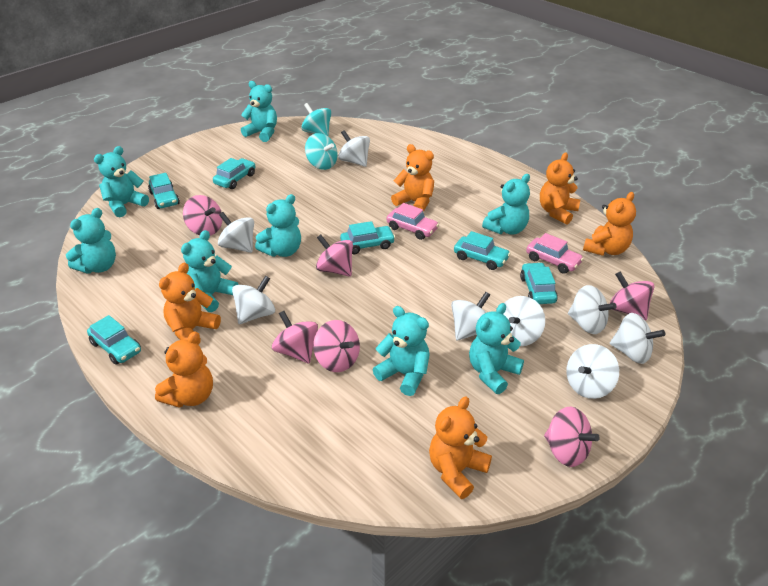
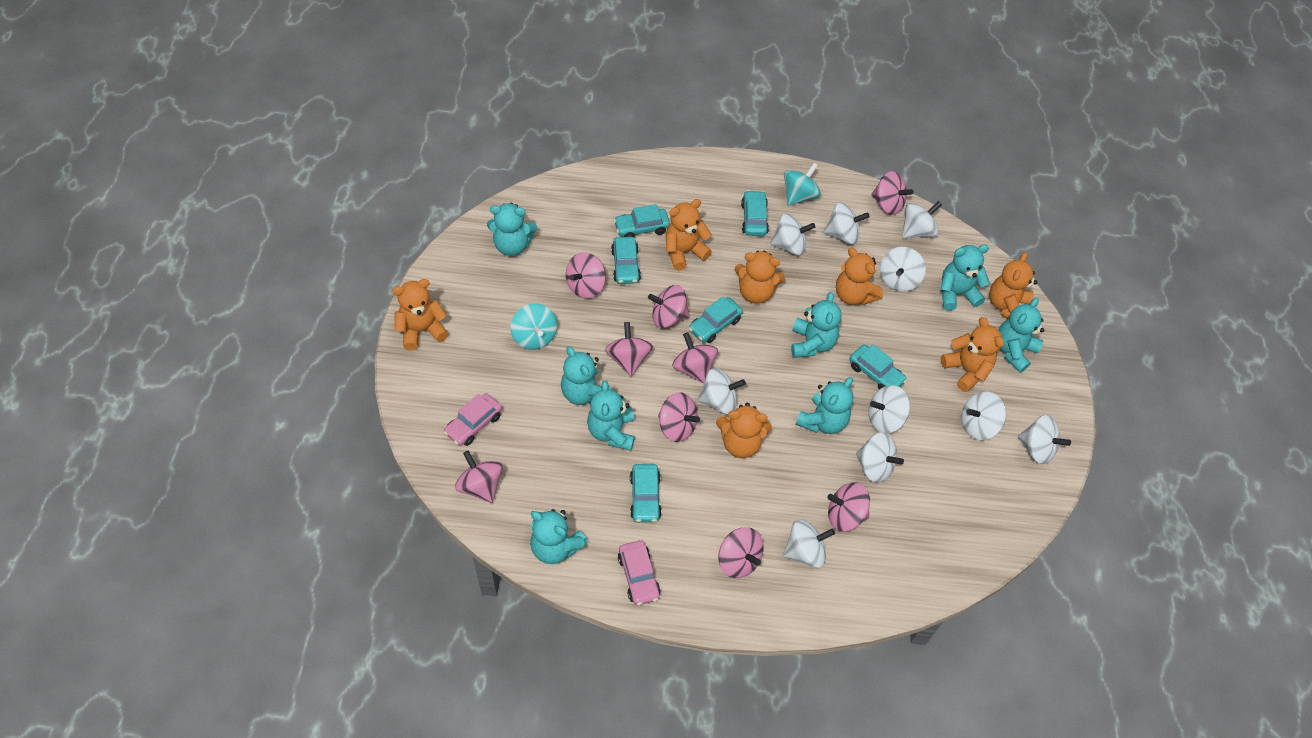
orange teddy bear: [155,331,213,408] [159,263,221,345] [391,144,434,212] [429,396,492,499] [540,153,580,224] [583,192,636,256] = 6 -> [393,279,449,350] [666,199,712,270] [716,403,772,458] [735,251,785,304] [836,247,883,305] [941,317,1004,392] [989,252,1038,319] = 7
pink spinning top: [183,195,223,236] [272,311,318,364] [313,320,360,372] [316,235,353,277] [544,407,600,467] [609,272,655,320] = 6 -> [455,450,503,503] [566,252,606,298] [605,322,653,376] [648,285,690,328] [658,392,700,442] [672,332,718,384] [718,527,764,578] [827,482,870,532] [871,171,914,215] = 9
white spinning top: [218,212,254,253] [232,276,275,324] [338,130,370,167] [451,292,490,340] [503,296,545,346] [566,344,619,399] [568,285,617,334] [610,313,665,364] = 8 -> [698,368,746,414] [770,214,815,255] [783,519,835,568] [823,202,870,244] [856,432,904,483] [868,385,910,434] [880,247,926,292] [902,201,942,238] [961,391,1006,440] [1018,415,1071,464] = 10

